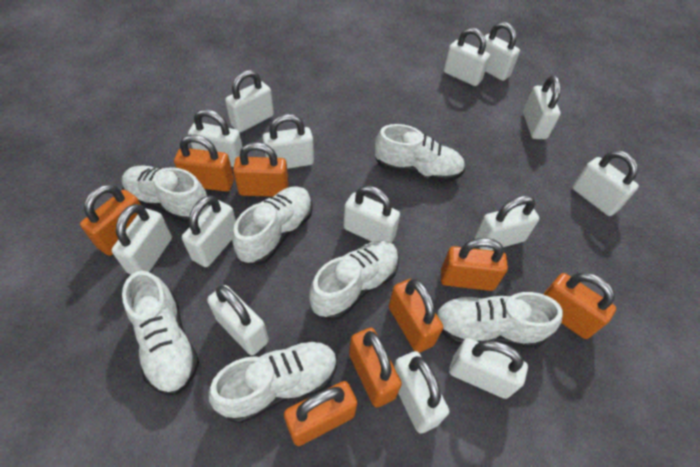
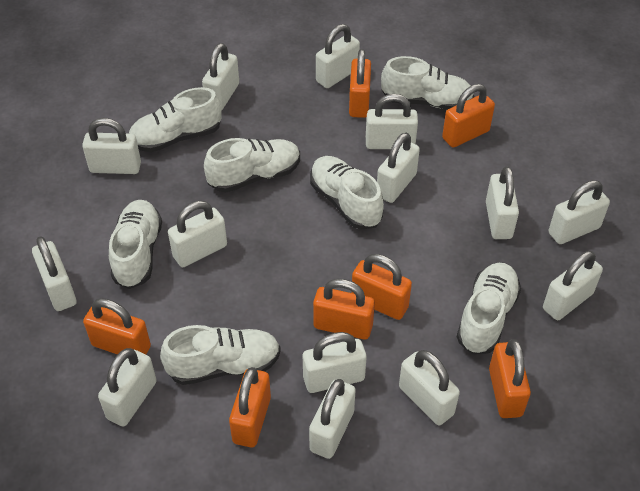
orange padlock: [80,184,141,256] [174,135,234,192] [233,142,289,197] [284,381,357,446] [349,328,402,407] [389,279,443,353] [441,238,508,291] [543,273,616,339] = 8 -> [83,298,151,355] [229,367,271,447] [313,279,375,340] [349,49,371,118] [351,254,412,320] [442,84,495,147] [489,339,531,418] = 7

